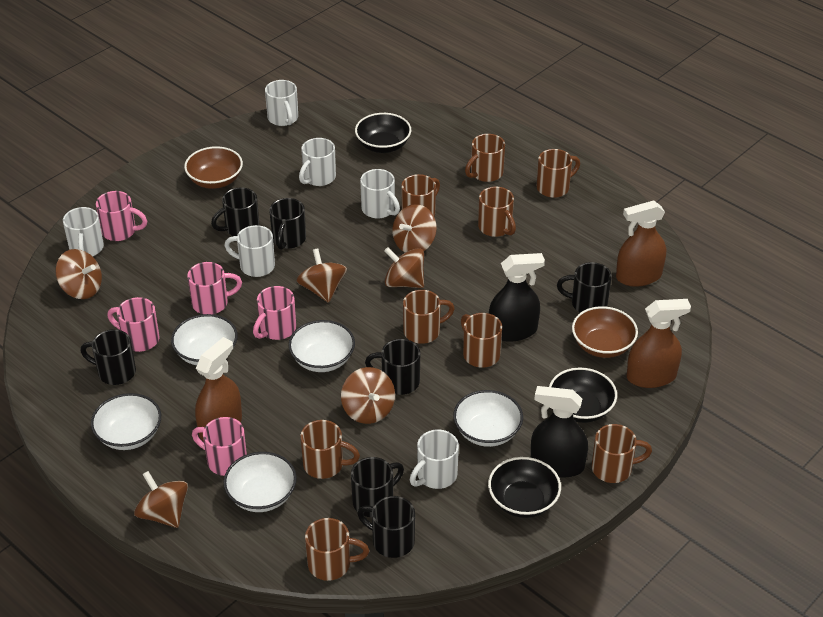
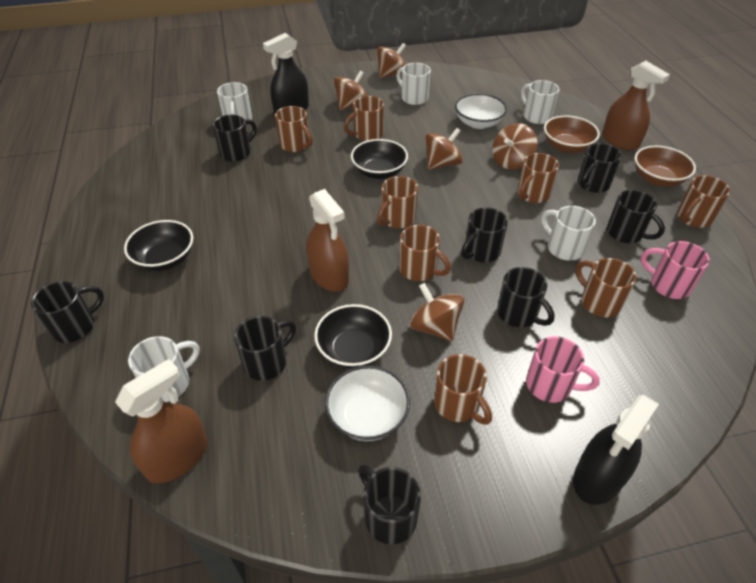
black mug: [80,329,136,385] [211,188,259,236] [269,198,306,250] [351,457,404,517] [357,496,415,558] [365,339,420,395] [557,262,612,313] = 7 -> [31,281,104,343] [212,115,257,162] [234,316,296,381] [358,464,421,545] [461,207,508,262] [497,267,554,327] [578,143,622,193] [607,190,665,243] = 8
brown mug: [300,420,360,479] [305,518,369,581] [401,174,440,216] [403,290,455,344] [461,313,502,368] [465,134,505,182] [478,187,516,237] [537,149,580,198] [592,424,652,483] = 9 -> [275,106,313,152] [344,96,384,141] [377,176,418,229] [399,225,451,281] [434,354,492,425] [518,153,559,203] [576,258,637,318] [677,175,730,228] = 8
brown spinning top: [55,249,102,299] [134,471,188,528] [297,248,347,303] [341,367,395,424] [384,247,424,288] [392,204,437,252] = 6 -> [333,71,368,110] [377,43,406,78] [409,283,464,341] [425,128,463,170] [492,123,537,169] = 5
pink mug: [96,191,147,241] [107,297,159,352] [187,262,242,314] [192,417,247,476] [253,286,296,340] = 5 -> [526,336,600,403] [641,241,710,299] = 2
white bowl: [91,393,161,450] [171,314,238,365] [224,452,297,512] [288,320,355,372] [453,390,523,447] = 5 -> [325,366,410,441] [455,93,507,129] = 2
white mug: [63,207,104,257] [224,225,275,277] [265,80,298,126] [299,138,336,186] [360,169,400,219] [410,430,459,489] = 6 -> [128,336,200,402] [217,82,252,120] [396,63,431,105] [521,80,559,124] [541,206,596,261] = 5

